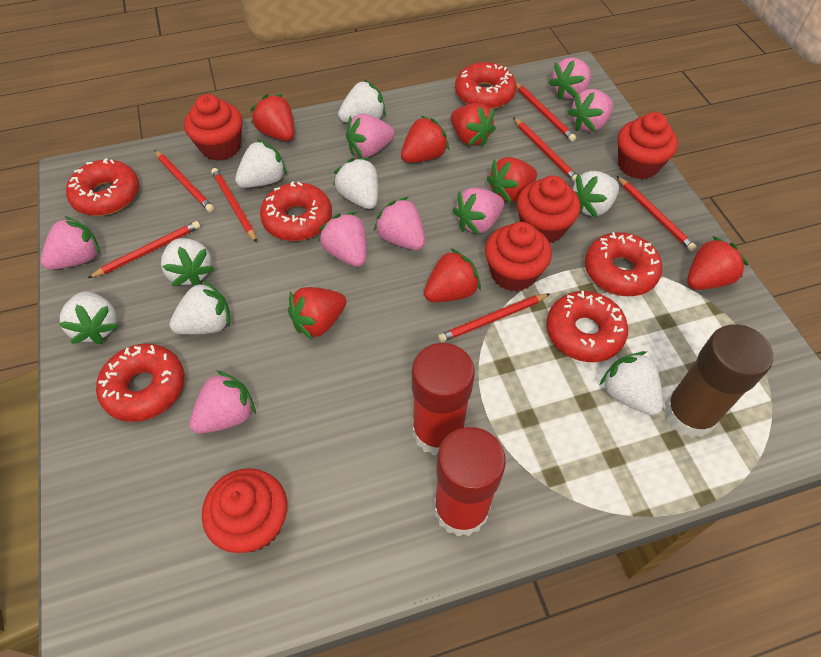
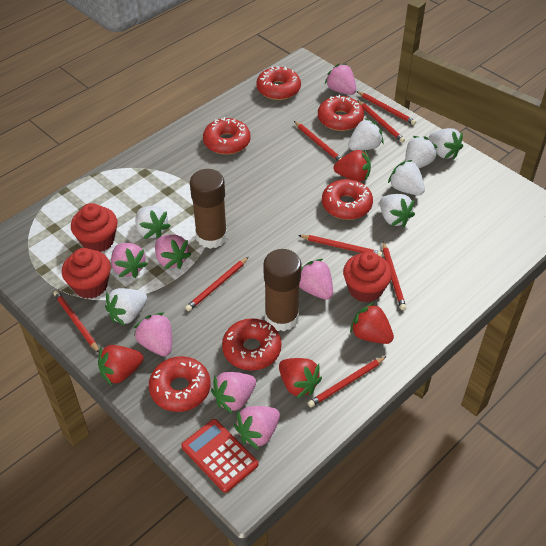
brown glue stick: [664,324,773,438] = 1 -> [190,169,227,249] [264,249,302,331] = 2
pink strawberry: [41,216,100,270] [190,370,256,434] [319,212,367,267] [346,114,395,158] [374,197,425,250] [453,187,504,235] [548,58,591,100] [568,89,613,132] = 8 -> [111,243,148,278] [134,313,172,356] [155,235,191,269] [211,372,256,413] [234,406,280,449] [299,259,333,300] [325,63,356,95] = 7
red calculator: none = 0 -> [181,419,258,493] = 1
red cupcake: [184,94,243,161] [202,468,287,553] [485,222,552,291] [517,175,581,243] [618,112,678,180] = 5 -> [62,248,111,299] [71,203,117,252] [343,251,392,303] = 3
red glue stick: [412,343,475,455] [434,427,506,537] = 2 -> none = 0
red pencil: [88,221,200,278] [155,150,214,212] [211,168,257,243] [438,293,550,343] [513,117,577,182] [516,82,576,142] [617,176,697,251] = 7 -> [53,291,99,353] [185,257,249,311] [294,121,342,161] [298,235,383,257] [308,356,387,407] [356,91,416,125] [357,100,405,143] [382,242,406,310] = 8
red strawberry: [250,94,294,141] [288,287,346,340] [401,116,449,163] [424,249,481,302] [451,103,496,146] [487,157,537,203] [687,236,748,290] = 7 -> [98,345,144,385] [279,358,322,399] [333,149,371,182] [350,302,394,344] = 4
white strawberry: [59,292,119,344] [161,238,215,286] [169,280,230,334] [235,139,287,188] [333,158,378,209] [338,79,386,123] [573,171,619,218] [600,351,663,416] = 8 -> [105,288,147,326] [135,206,170,239] [348,118,383,151] [380,194,415,227] [388,160,425,195] [405,136,438,168] [429,128,463,159] = 7

